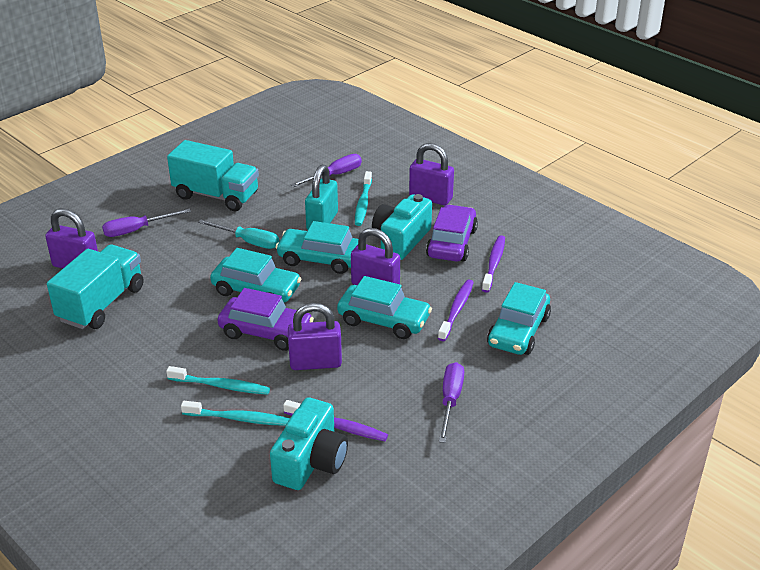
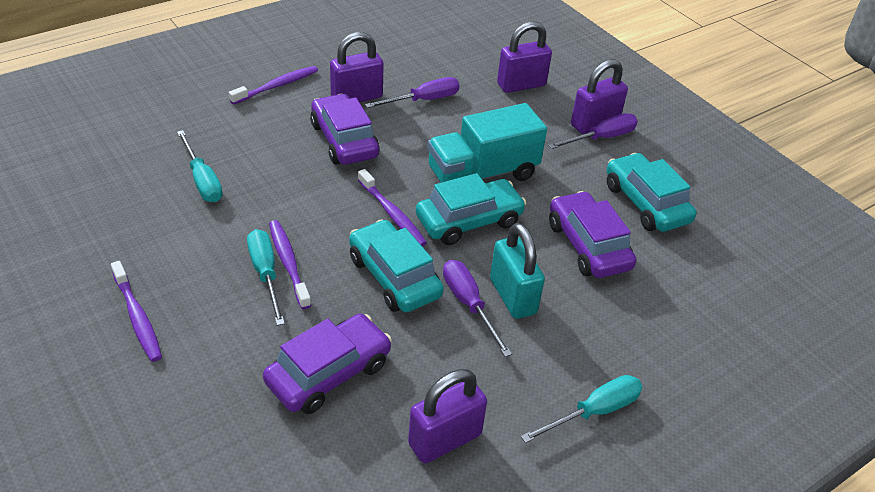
purple car: [217,288,314,351] [426,204,478,262] = 2 -> [263,314,392,414] [310,94,380,165] [549,191,636,278] = 3
purple toothbrush: [283,400,388,441] [438,280,474,341] [482,235,505,293] = 3 -> [111,261,162,362] [229,66,318,105] [269,220,311,309] [358,169,427,247] = 4
turquoise camera: [270,397,348,490] [372,194,432,260] = 2 -> none = 0
turquoise car: [210,248,302,302] [275,221,358,274] [337,276,432,339] [487,282,551,355] = 4 -> [349,219,444,312] [416,173,526,245] [607,153,696,232] = 3
turquoise screwdriver: [198,220,279,249] = 1 -> [177,130,223,202] [247,229,285,326] [521,375,642,443] = 3
turquoise toothbrush: [166,366,270,395] [181,401,290,426] [355,171,372,226] = 3 -> none = 0
turquoise truck: [47,244,144,329] [167,140,259,211] = 2 -> [427,103,547,183] = 1

